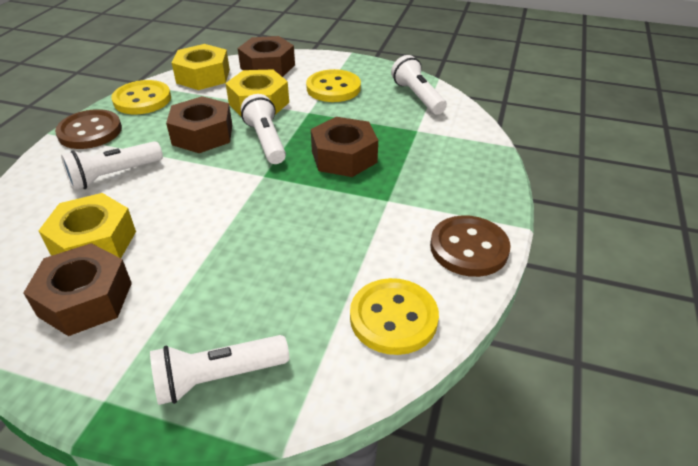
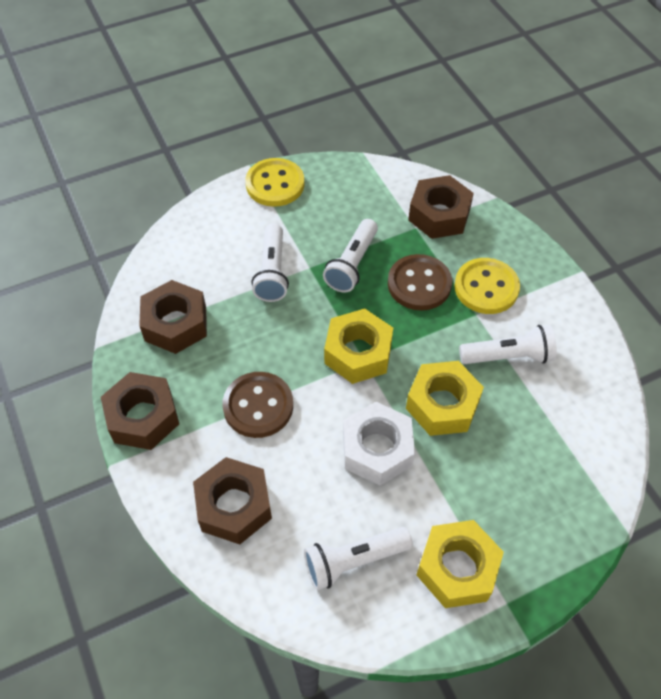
white nut: none = 0 -> [343,402,415,486] = 1
yellow button: [111,80,171,115] [306,69,361,102] [350,278,439,355] = 3 -> [245,158,305,207] [454,258,520,314] = 2

